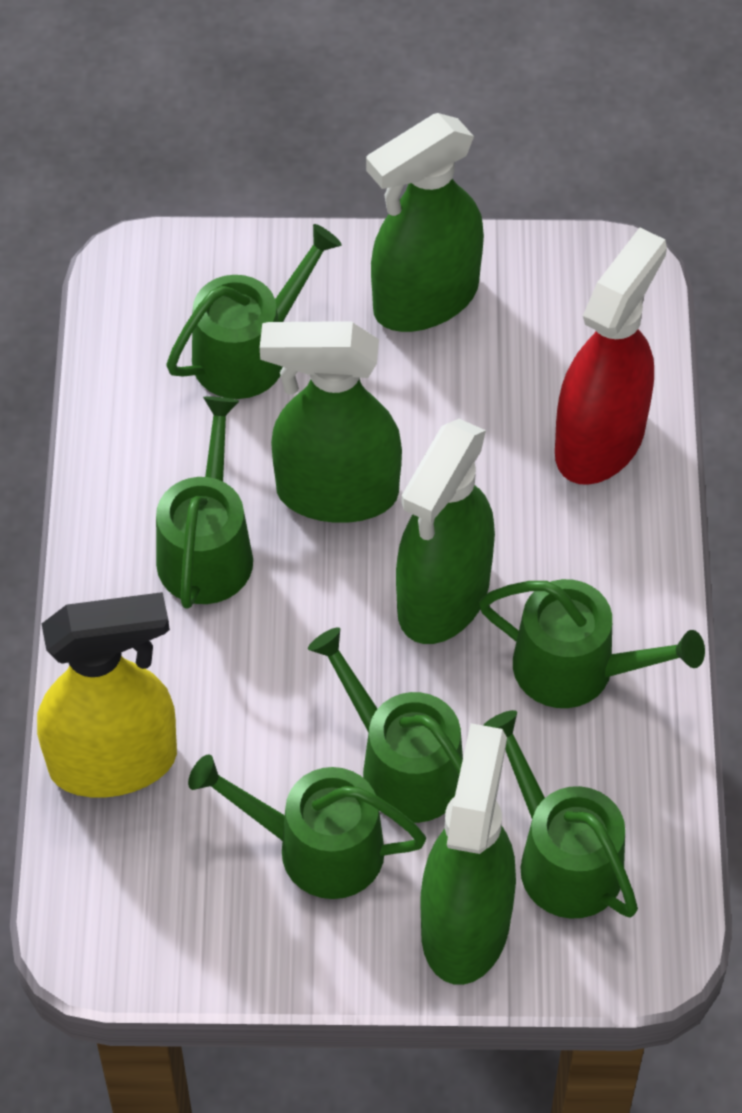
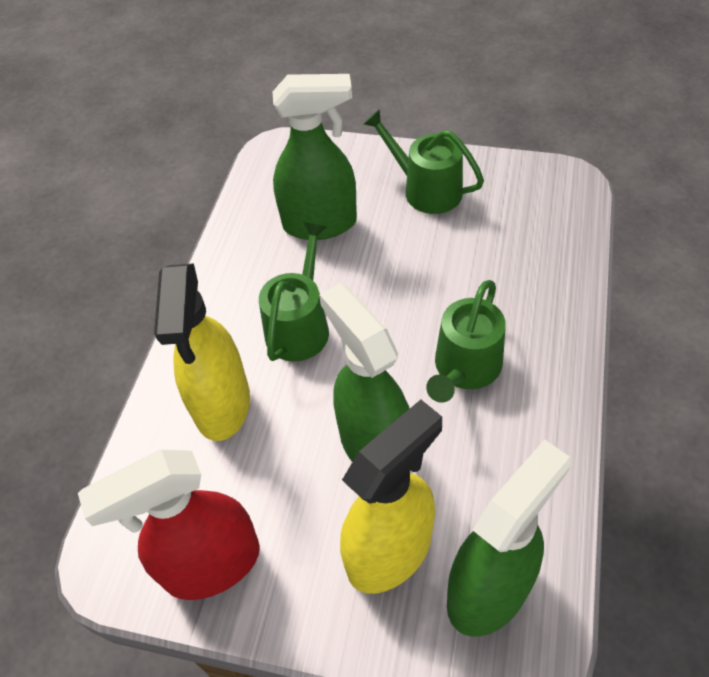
green spray bottle: [260,321,402,523] [366,113,484,332] [396,419,495,644] [420,723,516,985] = 4 -> [273,74,357,240] [319,283,410,462] [447,439,571,637] = 3
green watering can: [156,396,253,609] [166,224,342,399] [188,754,426,899] [308,627,463,823] [479,579,705,708] [483,710,638,919] = 6 -> [259,222,329,362] [364,109,484,214] [426,280,506,403] = 3
yellow spray bottle: [37,592,177,798] = 1 -> [154,263,250,441] [340,400,442,594] = 2

